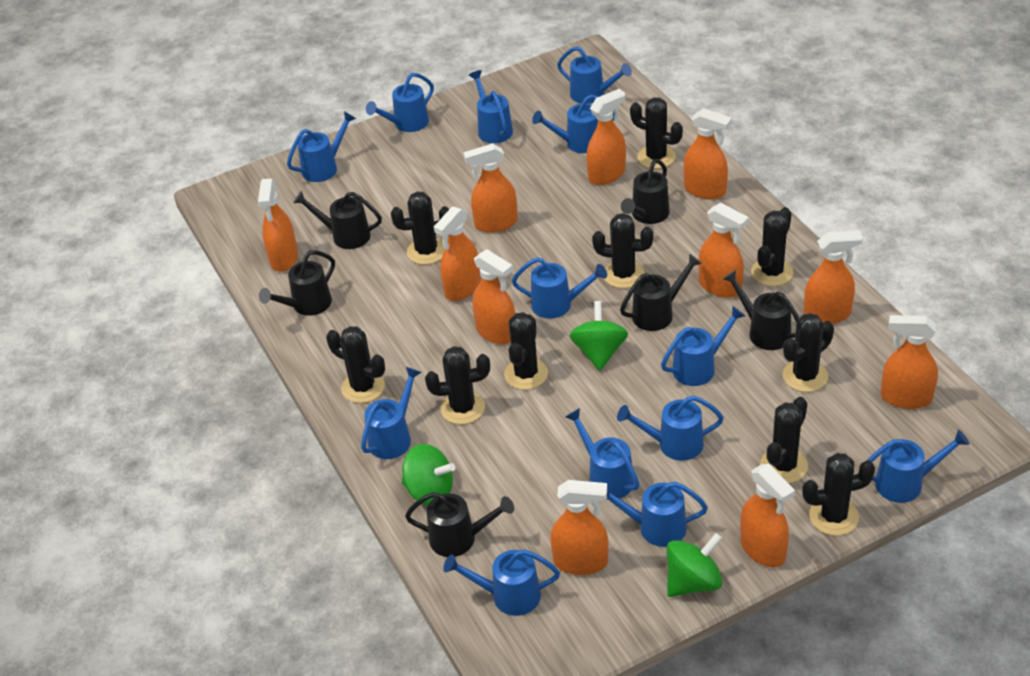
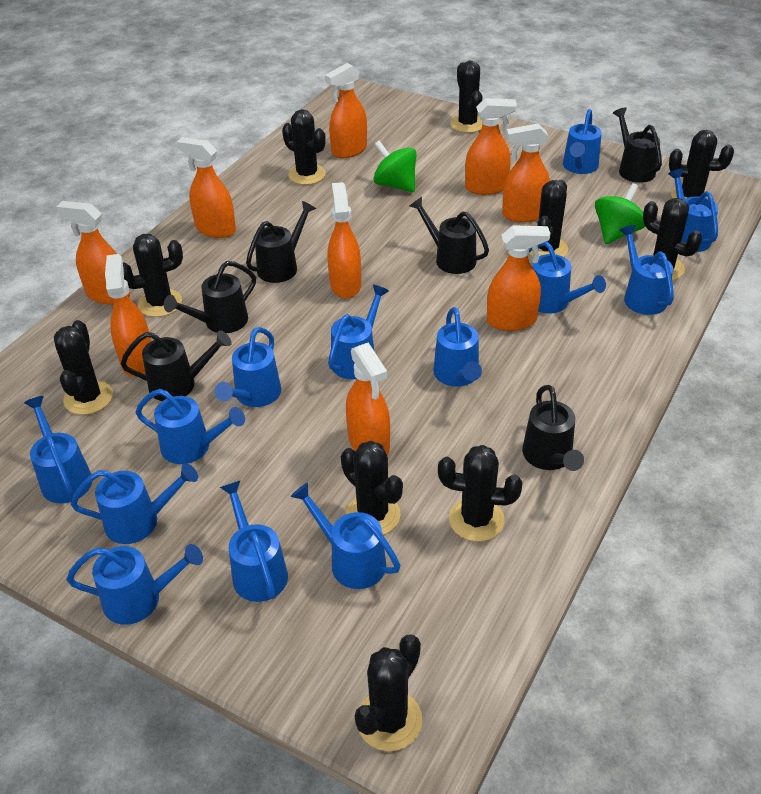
green spinning top: [402,444,455,505] [569,301,628,371] [666,533,723,597] = 3 -> [374,141,417,192] [595,183,645,244] = 2
orange spray bottle: [258,179,298,272] [434,206,481,301] [463,143,518,233] [472,249,516,344] [550,480,609,575] [586,89,626,185] [683,108,732,199] [698,203,749,298] [740,464,795,567] [804,230,863,324] [881,315,938,409] = 11 -> [56,201,130,305] [105,254,151,376] [176,137,236,238] [325,63,367,158] [328,182,361,299] [346,342,390,455] [465,98,517,195] [487,225,550,331] [502,123,550,222] = 9

